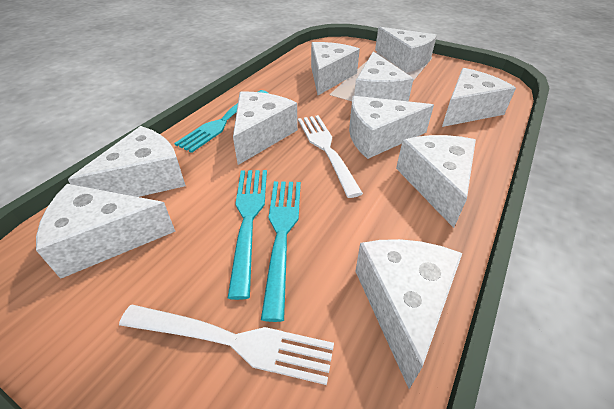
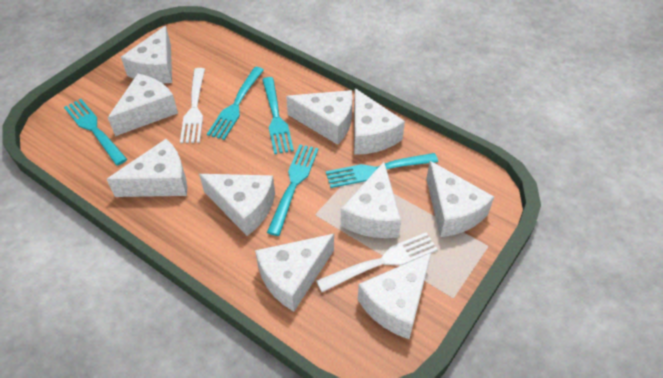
turquoise fork: [174,90,269,153] [228,170,267,300] [261,181,301,322] = 3 -> [64,99,127,166] [207,67,264,140] [262,77,294,154] [267,145,319,236] [326,153,438,188] = 5

